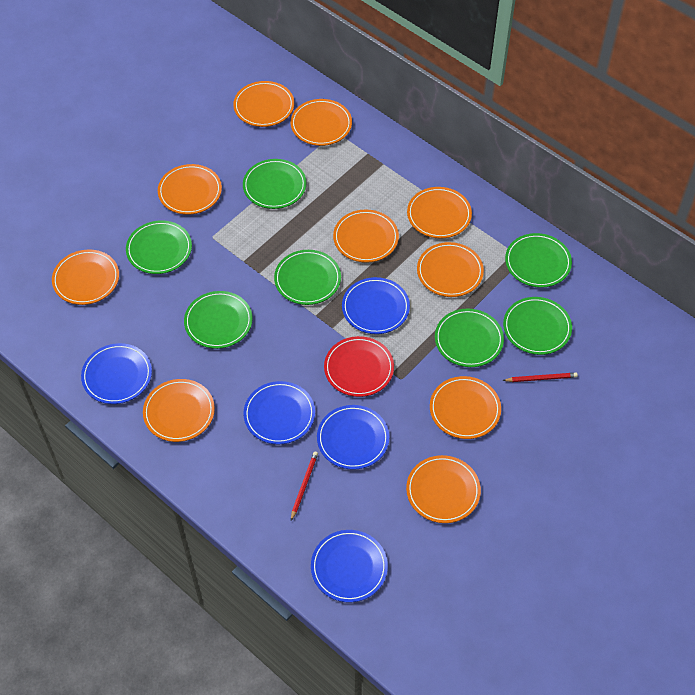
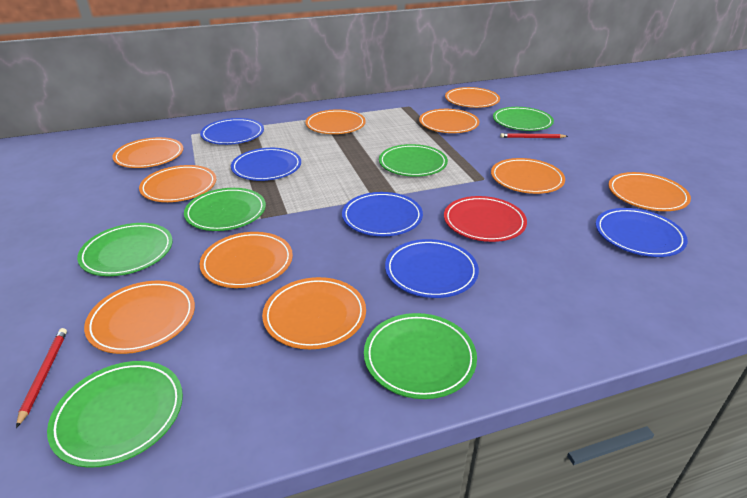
green plate: [126,221,192,274] [184,291,253,349] [243,159,307,209] [274,250,341,305] [435,309,504,367] [503,297,572,355] [505,233,572,288] = 7 -> [47,361,183,468] [77,223,173,276] [184,188,266,231] [364,313,477,399] [379,144,448,177] [493,107,554,131] = 6

